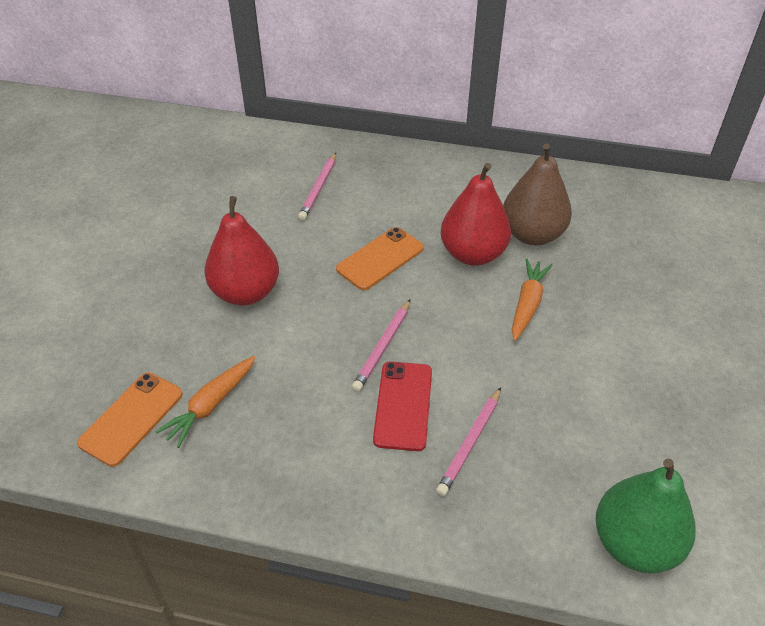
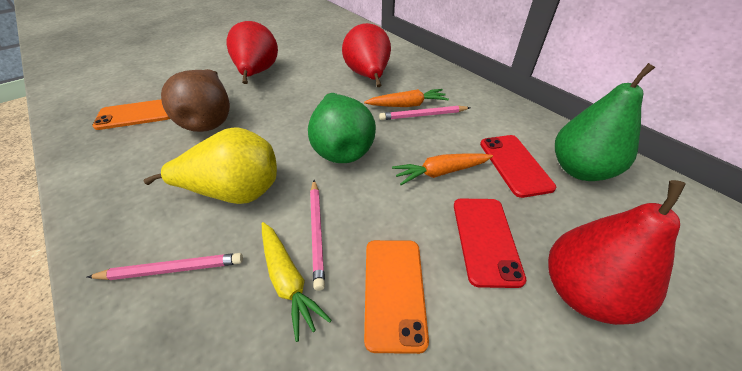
green pear: [595,459,696,573] = 1 -> [308,93,376,163] [555,63,655,181] = 2
red pear: [204,196,279,306] [440,163,511,266] = 2 -> [226,21,278,84] [342,23,391,87] [548,180,685,325] = 3
red phone: [373,362,432,451] = 1 -> [454,199,526,288] [480,135,556,198] = 2
yellow carrot: none = 0 -> [262,222,332,342] = 1
yellow pear: none = 0 -> [144,127,277,204] = 1

